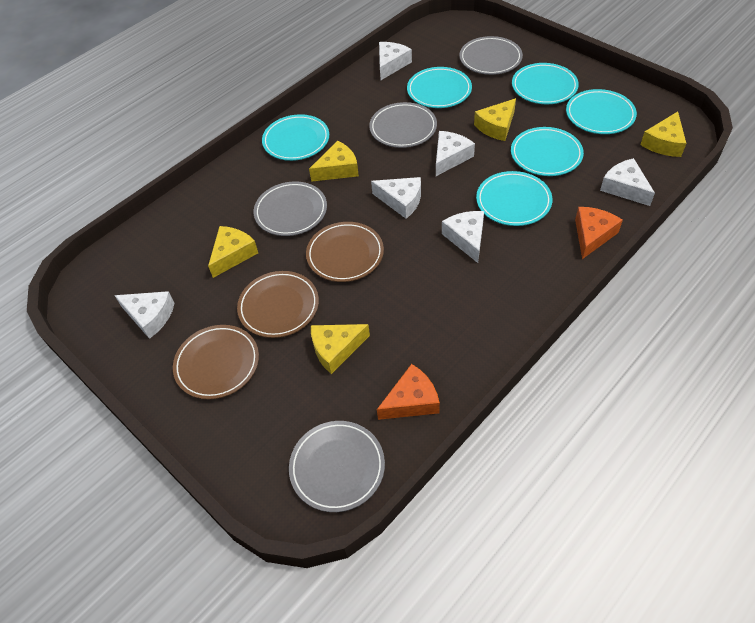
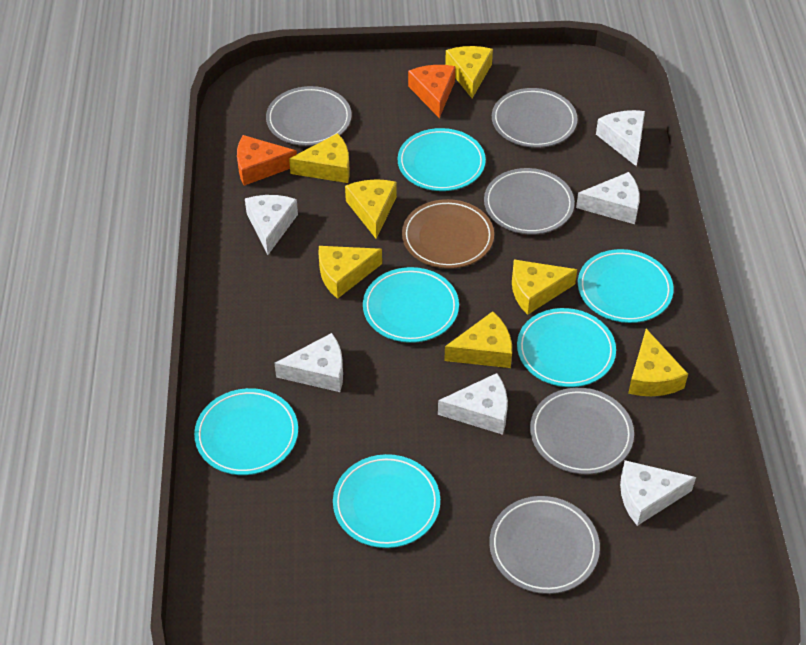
brown plate: [173,325,259,399] [237,271,319,338] [306,222,384,282] = 3 -> [402,199,494,269] = 1
grey plate: [254,181,327,236] [289,421,385,512] [369,102,437,148] [460,36,523,75] = 4 -> [266,86,352,146] [484,168,575,235] [489,496,600,594] [492,88,578,148] [530,388,634,474] = 5
yellow cheese: [208,226,258,278] [309,141,359,182] [311,324,370,374] [474,98,516,141] [640,112,686,157] = 5 -> [289,133,350,183] [319,246,382,299] [345,179,397,239] [444,311,512,368] [445,46,493,98] [512,259,577,315] [628,329,688,396] = 7

